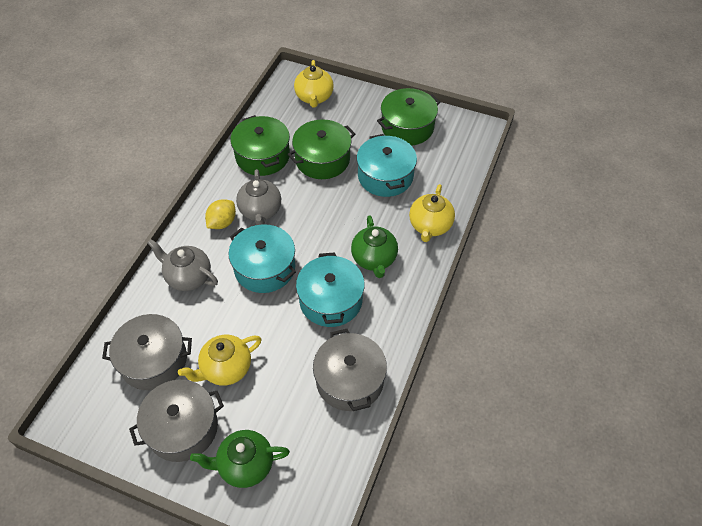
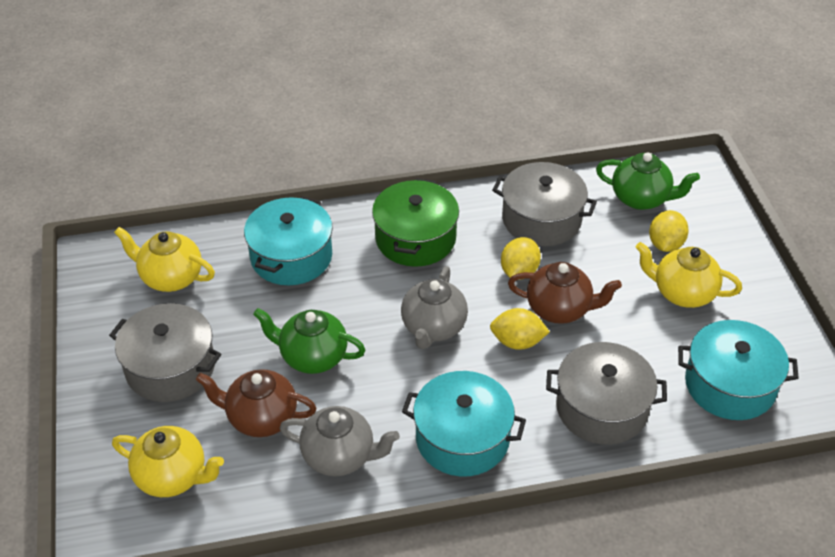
brown teapot: none = 0 -> [196,369,316,437] [508,262,622,324] = 2
green pot: [230,115,290,176] [288,119,355,179] [377,88,440,145] = 3 -> [372,178,459,267] = 1
yellow lemon: [205,199,236,229] = 1 -> [490,308,550,350] [501,237,541,280] [649,210,689,252] = 3

